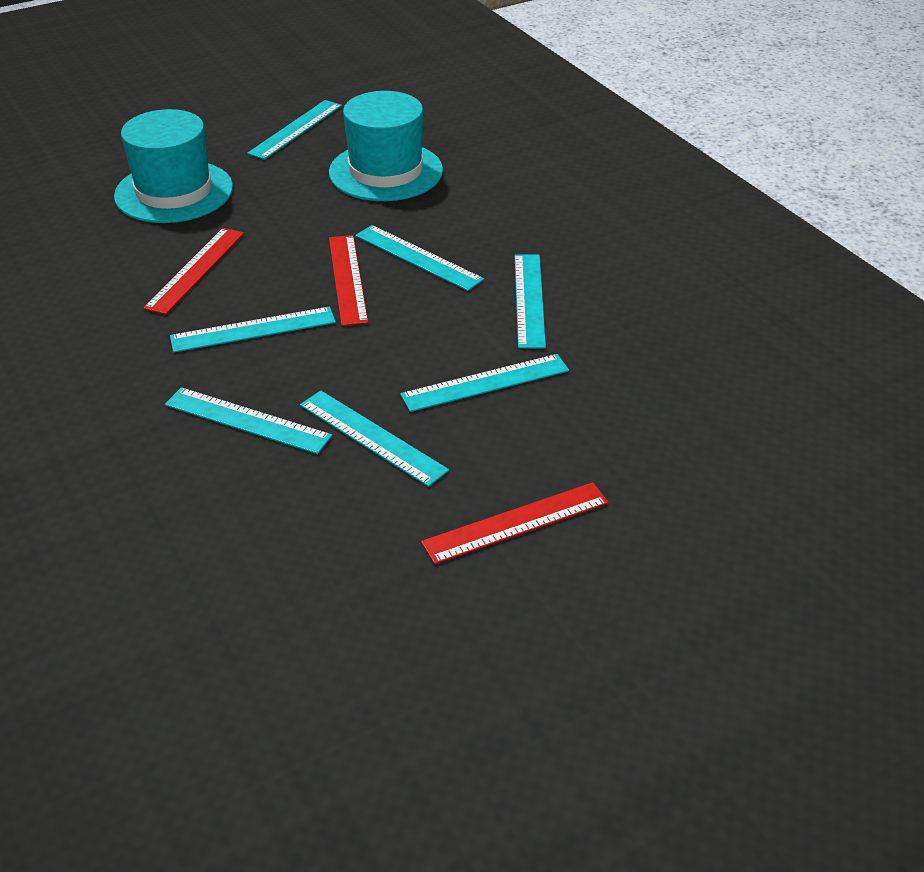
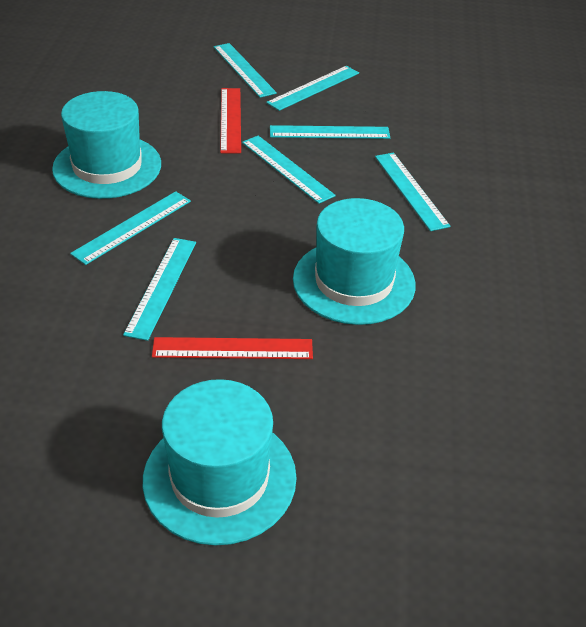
red ruler: [143,228,244,315] [329,235,368,326] [421,482,609,564] = 3 -> [152,337,313,359] [220,88,241,153] = 2
turquoise hat: [114,109,233,223] [329,91,443,201] = 2 -> [52,91,161,199] [143,379,297,546] [293,198,416,325] = 3

